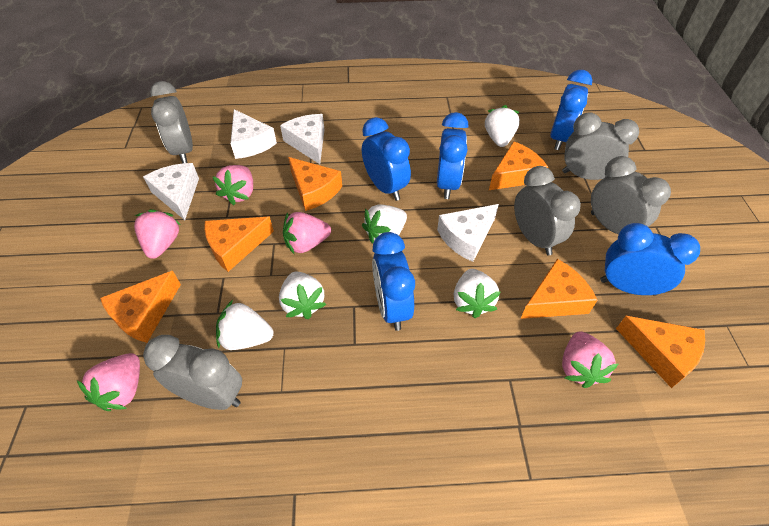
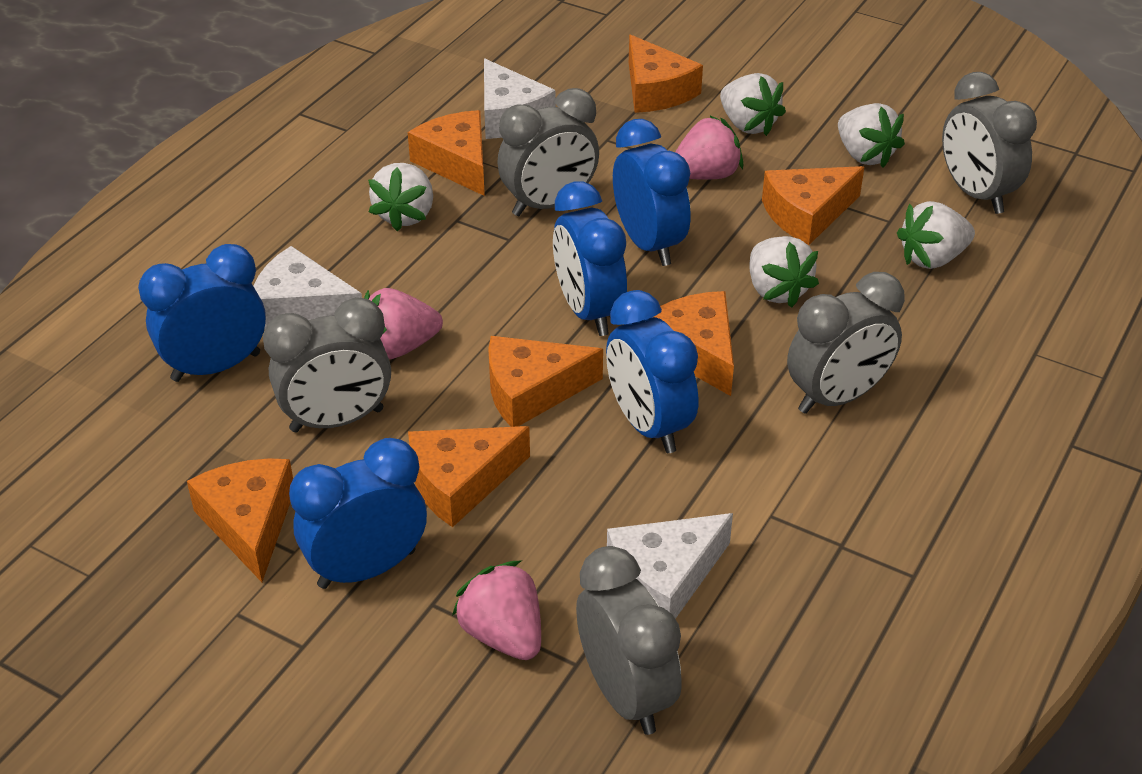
orange cheese: [100,271,181,343] [204,217,274,272] [288,157,342,211] [489,141,548,190] [521,259,597,319] [616,316,705,388] = 6 -> [187,458,293,582] [408,110,485,196] [408,426,530,527] [488,336,603,427] [629,35,703,113] [654,291,734,396] [762,166,864,245] = 7
pink strawberry: [77,353,140,411] [134,209,181,259] [213,165,253,205] [283,212,331,254] [562,331,618,388] = 5 -> [364,288,443,359] [452,561,541,660] [676,115,743,180] = 3
white cheese: [143,163,199,220] [230,109,277,159] [280,114,325,164] [437,204,499,262] = 4 -> [254,246,362,329] [484,59,556,139] [607,513,733,619] = 3

